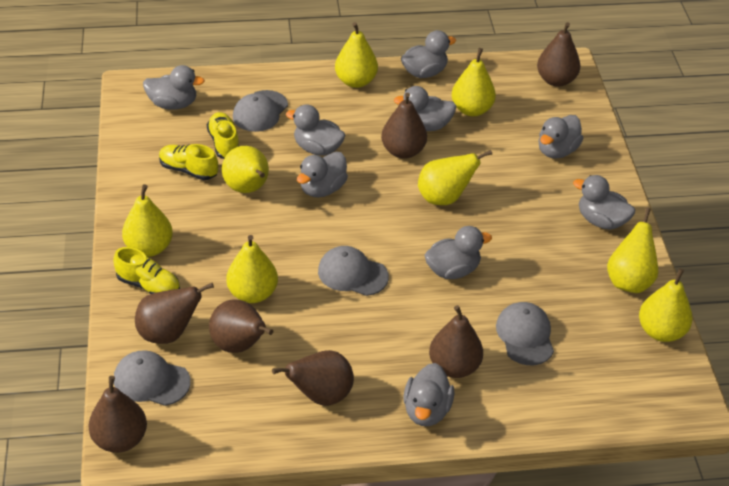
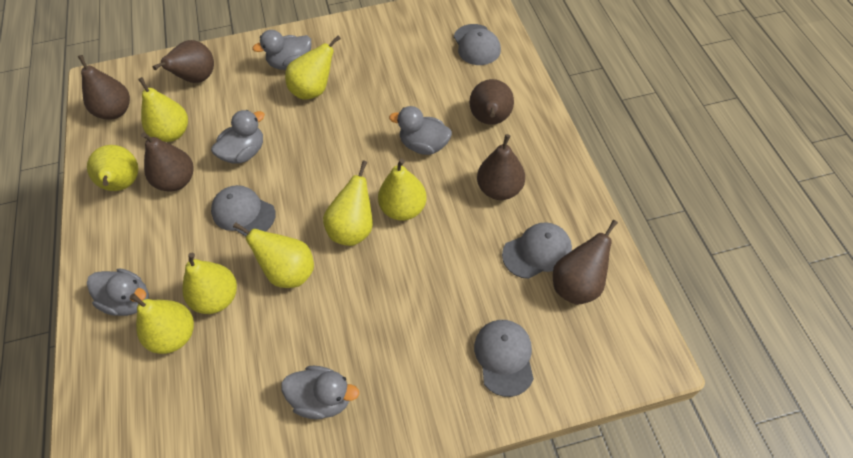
brown pear: [88,376,147,453] [135,283,214,344] [209,299,273,353] [272,350,354,406] [381,93,427,159] [429,305,483,378] [537,22,581,87] = 7 -> [78,55,130,120] [141,133,193,192] [153,40,214,83] [469,79,514,125] [477,134,525,200] [553,220,618,305] = 6
grey duck: [143,65,205,109] [286,104,345,156] [297,152,348,197] [394,86,457,131] [401,30,456,78] [403,363,455,426] [424,226,492,279] [538,115,583,158] [573,175,635,230] = 9 -> [87,268,149,316] [211,110,265,164] [252,30,311,70] [281,366,359,419] [389,106,452,155] = 5
yellow shoe: [113,247,180,294] [159,144,218,180] [207,112,239,159] = 3 -> none = 0

